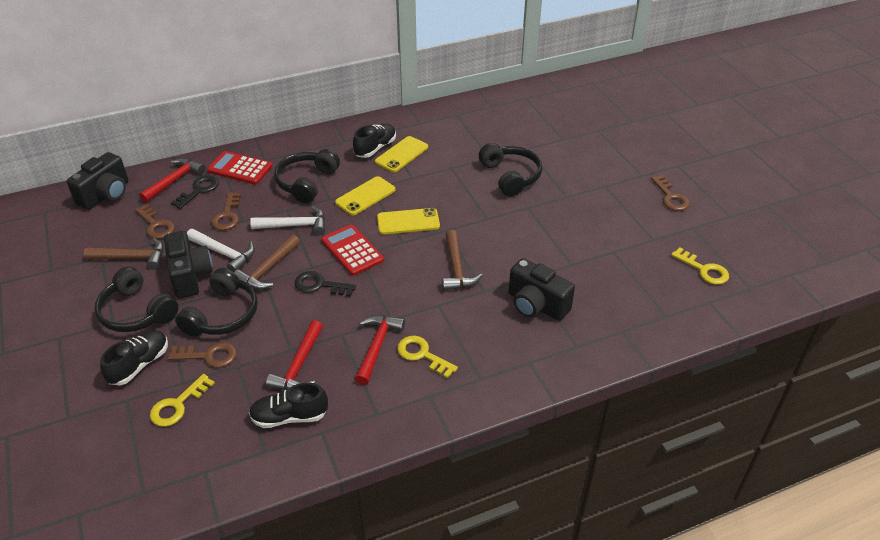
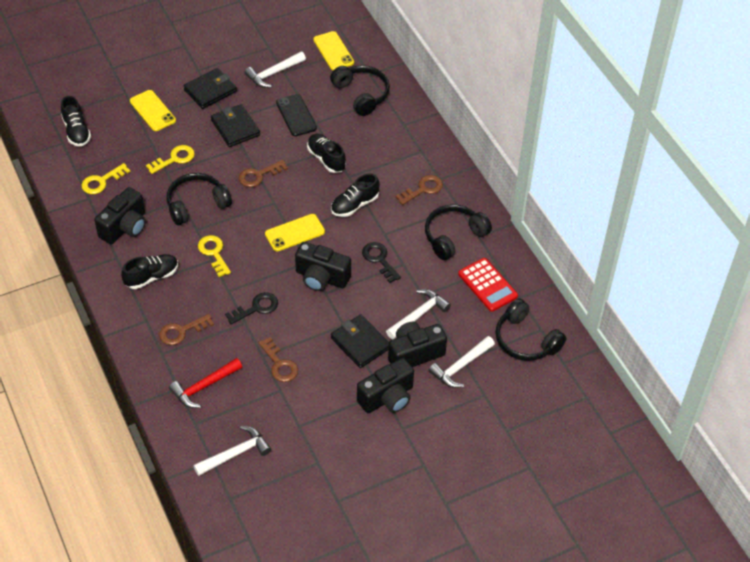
black camera: [67,152,128,210] [164,231,213,298] [509,258,575,321] = 3 -> [94,187,146,244] [295,242,351,291] [357,358,414,413] [388,322,447,367] = 4
black phone: none = 0 -> [276,94,317,136] = 1
black shoe: [100,331,168,385] [249,382,328,428] [353,124,396,158] = 3 -> [61,96,91,147] [121,254,178,289] [307,134,346,173] [331,173,379,217] = 4
black wallet: none = 0 -> [184,68,237,109] [211,104,260,147] [331,314,389,368] = 3
brown hammer: [84,238,164,270] [234,235,300,290] [442,230,483,290] = 3 -> none = 0
red calculator: [207,151,273,184] [321,224,384,276] = 2 -> [458,258,518,312] = 1
red hammer: [139,158,205,203] [266,320,323,390] [355,315,405,385] = 3 -> [169,358,242,408] = 1
white hammer: [187,229,255,272] [250,206,325,235] = 2 -> [193,426,271,476] [245,52,306,88] [386,289,451,339] [428,336,495,388] = 4

